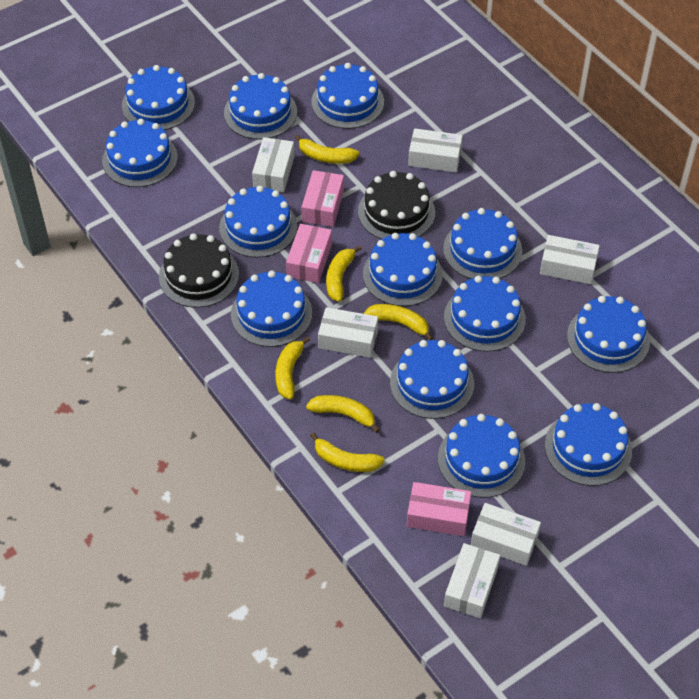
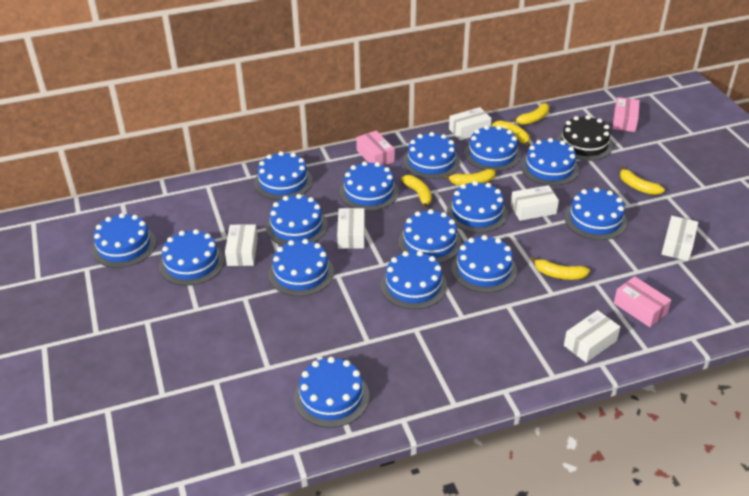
black cake: [159,233,239,308] [358,171,435,239] = 2 -> [557,115,613,161] = 1
blue cake: [102,119,178,187] [122,65,195,130] [219,186,297,258] [224,73,297,139] [231,270,312,347] [311,63,384,129] [363,233,443,306] [390,340,474,419] [438,414,525,498] [443,208,522,279] [444,276,526,352] [545,403,632,486] [567,296,650,373] = 13 -> [92,213,156,268] [159,229,224,286] [254,151,313,200] [266,194,328,245] [268,239,334,296] [294,357,369,428] [340,161,399,211] [381,251,447,309] [398,209,461,263] [403,132,460,179] [447,181,508,233] [451,235,517,293] [464,125,521,171] [521,138,579,186] [565,187,627,240] = 15

